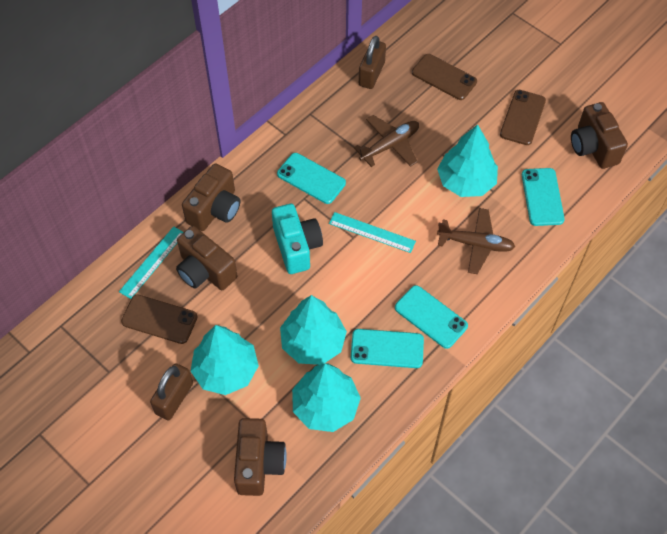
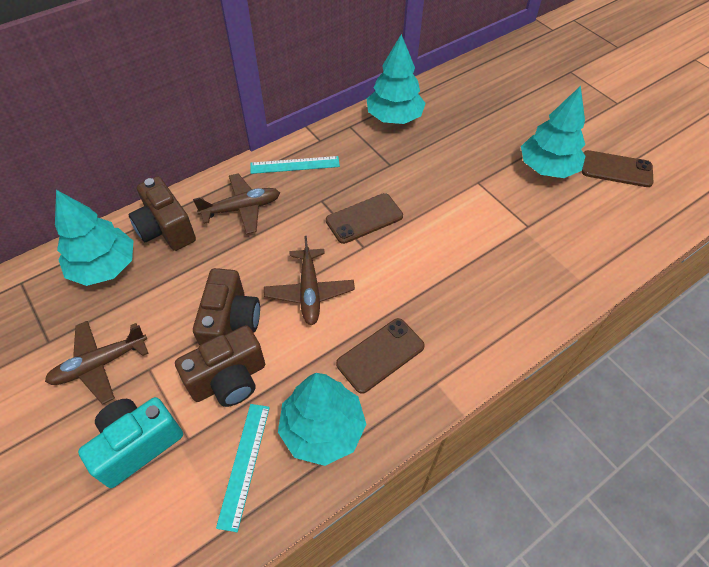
brown camera: [176,226,238,290] [182,163,240,231] [234,418,287,496] [571,102,628,169] = 4 -> [129,176,196,251] [175,325,265,407] [193,268,260,346] = 3
brown padlock: [150,363,193,421] [359,36,386,89] = 2 -> none = 0
brown plane: [354,115,419,167] [437,208,515,274] = 2 -> [45,321,149,405] [193,173,280,234] [264,236,355,325] = 3
turquoise phone: [277,153,346,204] [351,329,424,368] [395,285,468,349] [522,168,565,226] = 4 -> none = 0

